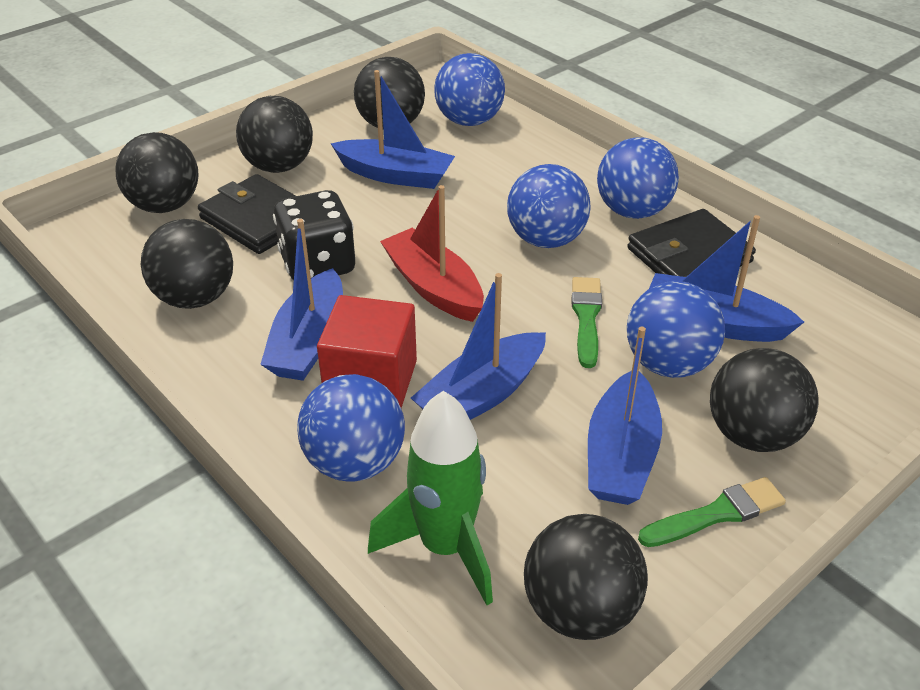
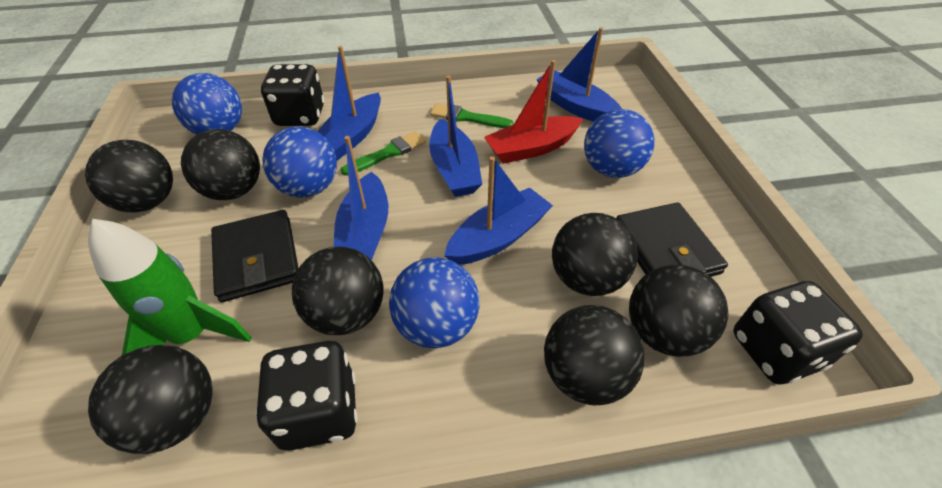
black ball: [115,132,199,213] [141,219,233,309] [236,96,313,173] [354,57,425,130] [524,514,648,640] [710,348,818,452] = 6 -> [85,140,173,213] [88,345,213,454] [181,129,260,200] [292,246,384,335] [544,305,644,405] [552,213,638,296] [629,264,728,357] = 7
black dice: [273,190,355,281] = 1 -> [256,341,358,450] [261,64,325,126] [733,281,863,385] = 3
blue ball: [297,374,405,482] [434,53,505,126] [507,164,591,248] [597,137,679,219] [627,281,725,378] = 5 -> [172,73,242,134] [262,127,337,198] [389,257,480,348] [584,109,655,178] = 4
red cube: [317,295,417,408] = 1 -> none = 0

